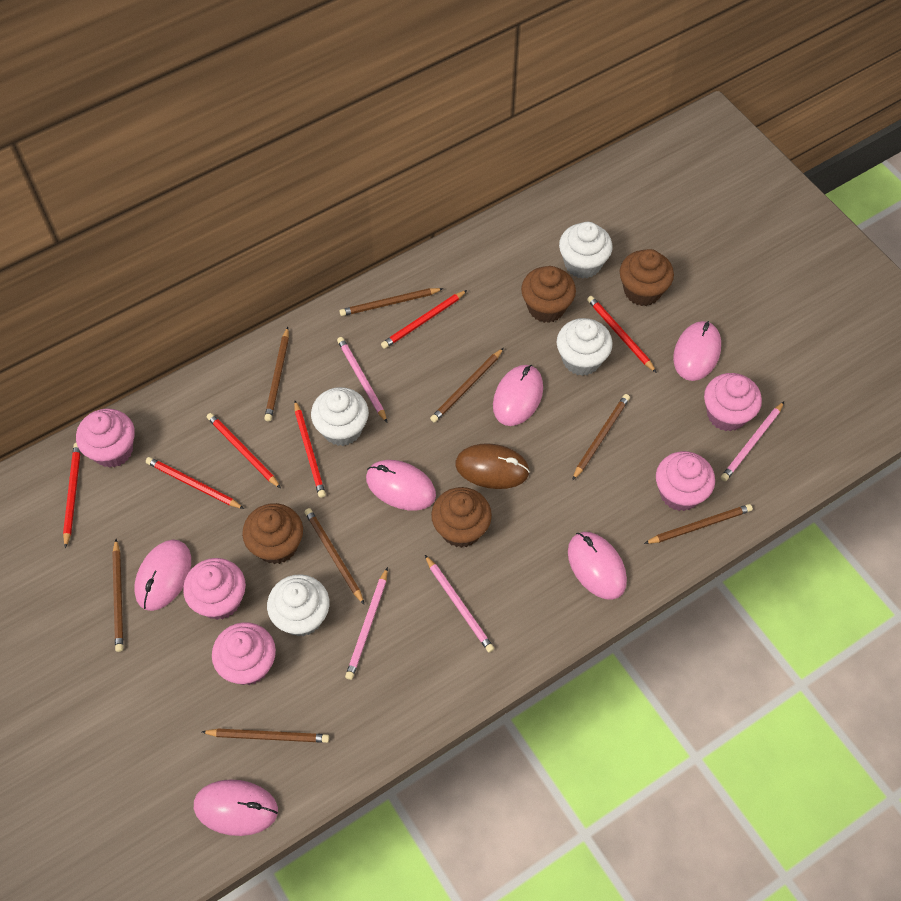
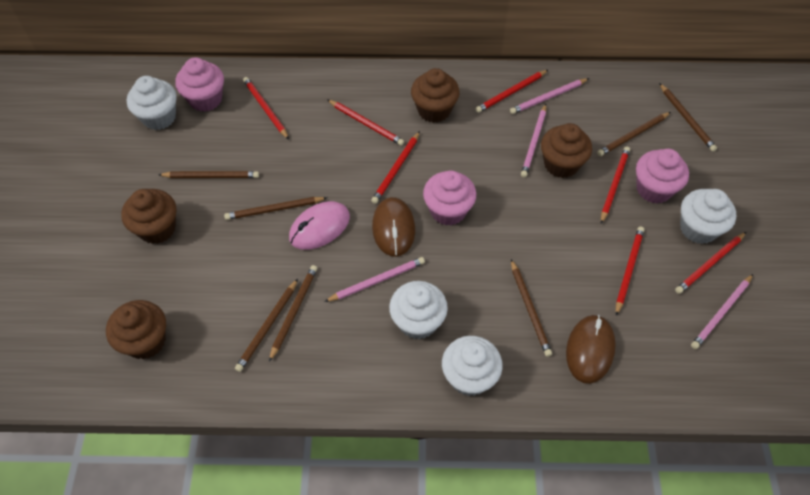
brown mouse: [455,443,530,489] = 1 -> [372,197,415,257] [566,315,616,384] = 2
brown pencil: [112,539,123,652] [202,728,329,743] [264,327,289,421] [305,508,365,605] [339,288,444,316] [430,348,504,423] [572,394,630,480] [644,504,753,544] = 8 -> [159,171,259,178] [224,197,327,220] [235,279,298,372] [269,265,317,362] [511,259,552,357] [597,112,671,156] [659,83,717,152] = 7
pink cupcake: [76,408,135,468] [183,558,246,620] [212,622,276,685] [656,451,715,511] [704,373,762,432] = 5 -> [175,57,224,112] [423,170,476,226] [636,149,689,204] = 3
pink mouse: [134,540,191,611] [194,780,278,836] [366,460,436,511] [493,365,543,426] [568,532,627,600] [673,321,721,381] = 6 -> [289,201,350,250] = 1
red pencil: [63,443,81,549] [146,457,244,509] [207,413,281,488] [294,401,326,498] [381,290,467,349] [587,296,657,373] = 6 -> [243,77,289,139] [327,99,404,146] [371,131,420,204] [475,70,548,113] [601,147,630,224] [616,226,644,316] [675,232,746,294] = 7

